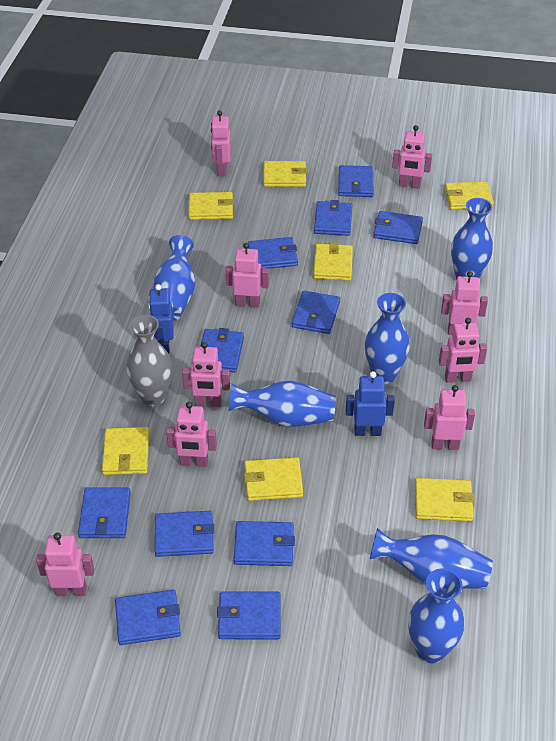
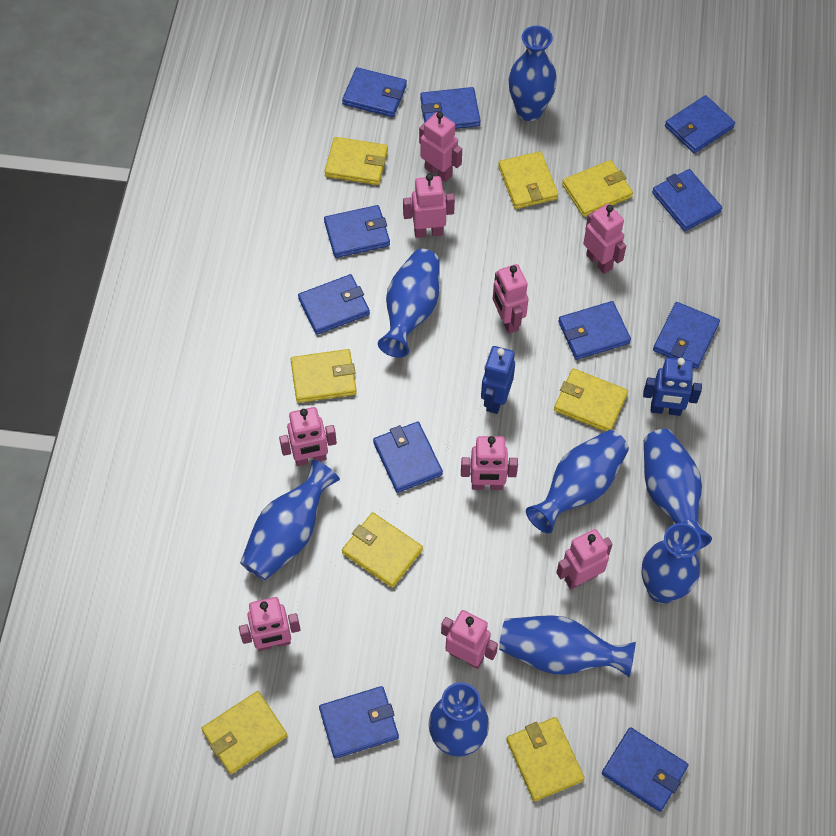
blue vase: [154,235,195,321] [229,381,336,427] [365,293,410,384] [370,528,493,589] [408,568,465,664] [451,198,493,280] = 6 -> [240,460,340,580] [378,249,440,358] [429,682,489,757] [499,615,636,678] [509,26,557,121] [526,430,629,534] [641,523,701,604] [644,429,712,549] = 8
grey vase: [126,315,172,406] = 1 -> none = 0
yellow wallet: [102,427,149,475] [188,192,234,220] [244,457,303,501] [263,161,307,187] [313,242,353,281] [415,478,475,522] [445,182,494,210] = 7 -> [201,691,287,774] [290,349,357,403] [325,137,388,185] [342,512,423,588] [498,151,558,209] [506,717,585,801] [554,368,628,431] [562,160,633,217] = 8

